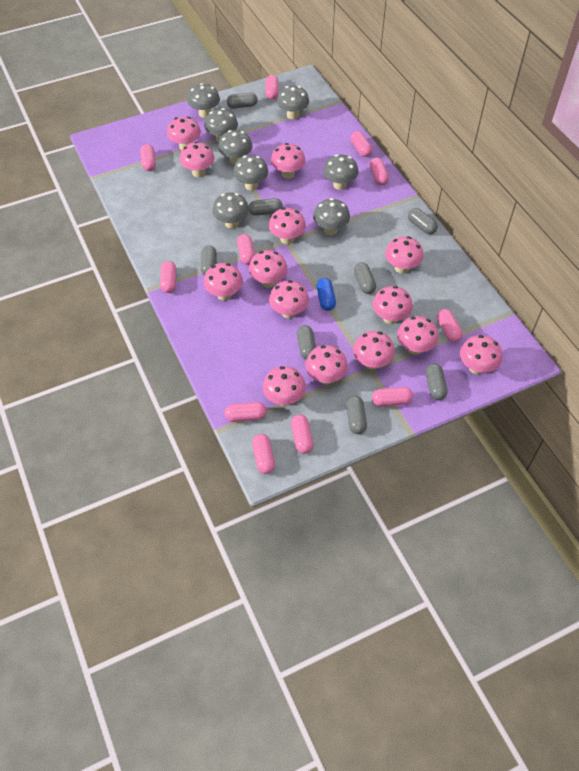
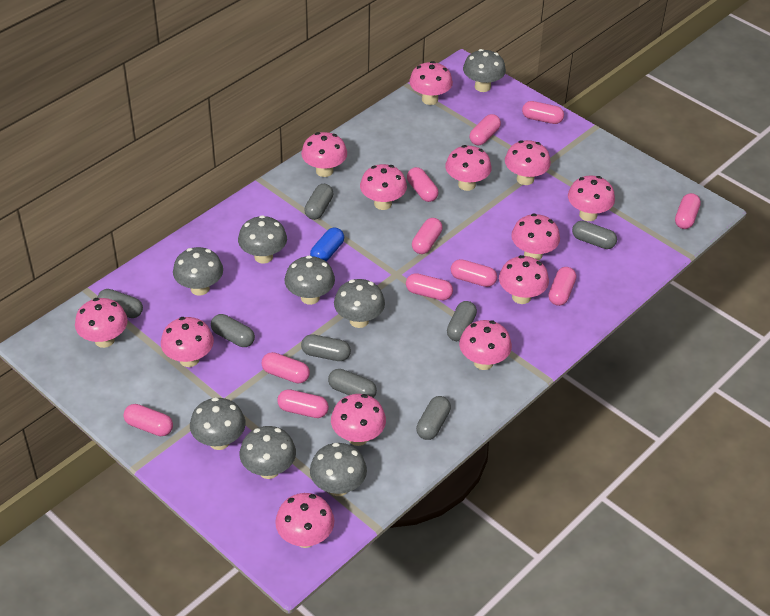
pink mushroom: [167,117,201,150] [180,141,214,177] [204,263,243,301] [249,250,288,288] [263,366,306,406] [269,208,306,244] [269,280,309,319] [271,143,305,179] [305,345,348,384] [353,331,395,370] [372,286,413,324] [385,236,423,274] [397,316,439,355] [460,335,502,374] = 14 -> [75,298,128,348] [161,317,214,367] [275,493,334,548] [301,132,347,177] [331,394,386,446] [360,164,407,210] [409,61,453,105] [445,145,492,191] [459,320,512,370] [499,255,549,304] [505,140,551,185] [511,213,560,260] [568,175,615,221] = 13

